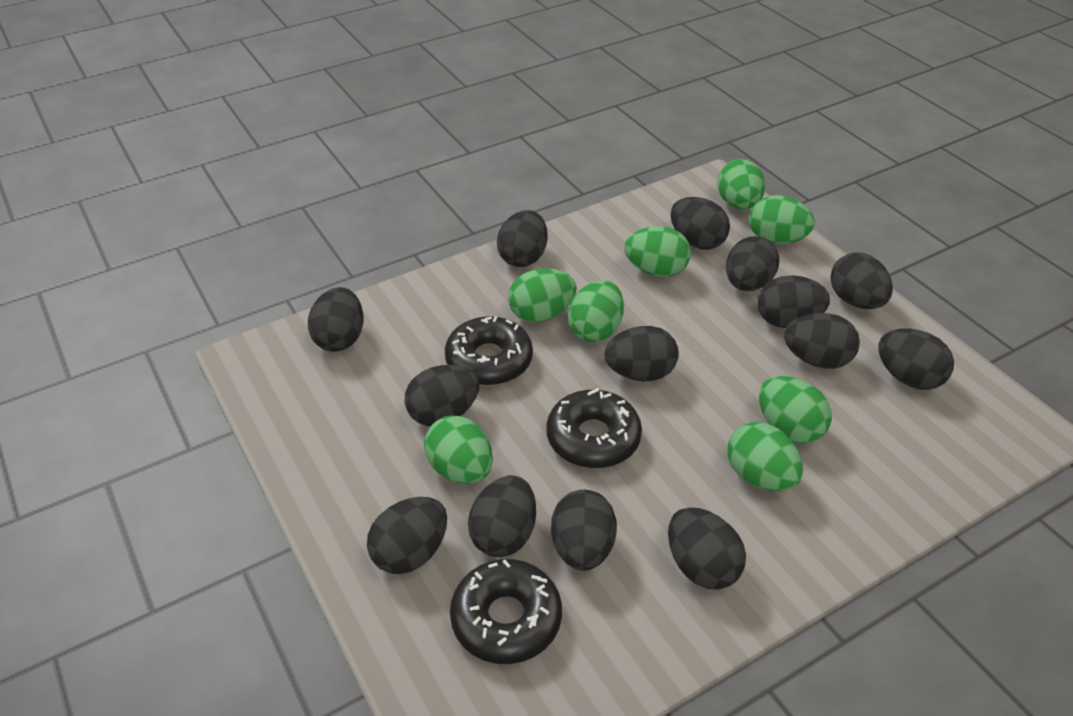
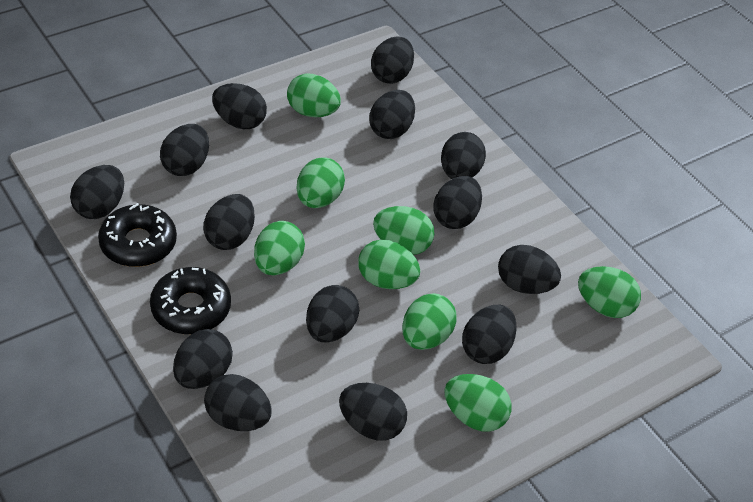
black donut: [445,316,533,386] [450,559,562,664] [546,388,642,468] = 3 -> [98,203,177,267] [150,267,231,334] = 2

